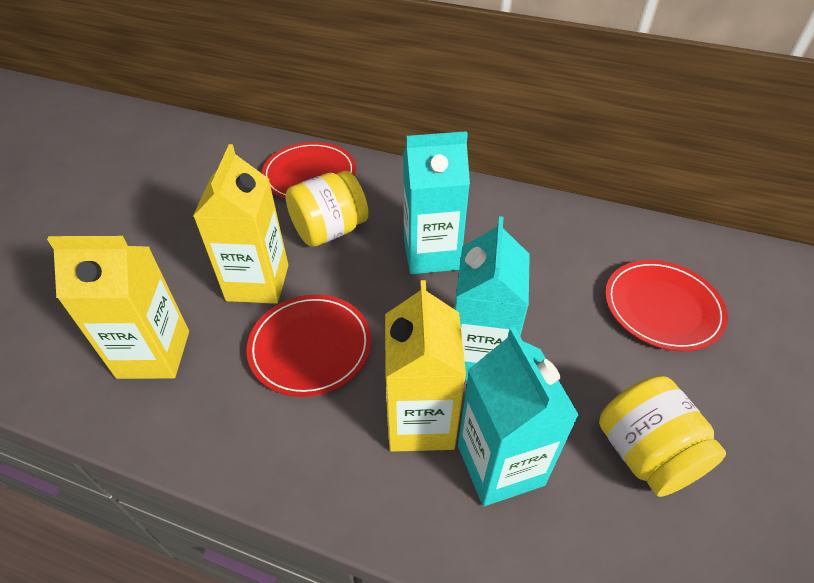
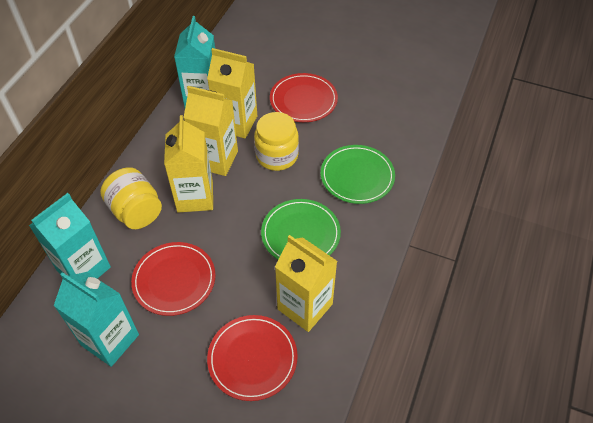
green plate: none = 0 -> [261,199,341,259] [321,145,395,204] = 2
yellow carton: [47,236,189,379] [193,144,288,304] [385,280,466,452] = 3 -> [164,115,213,213] [184,86,238,176] [207,48,257,138] [275,235,337,332] = 4

